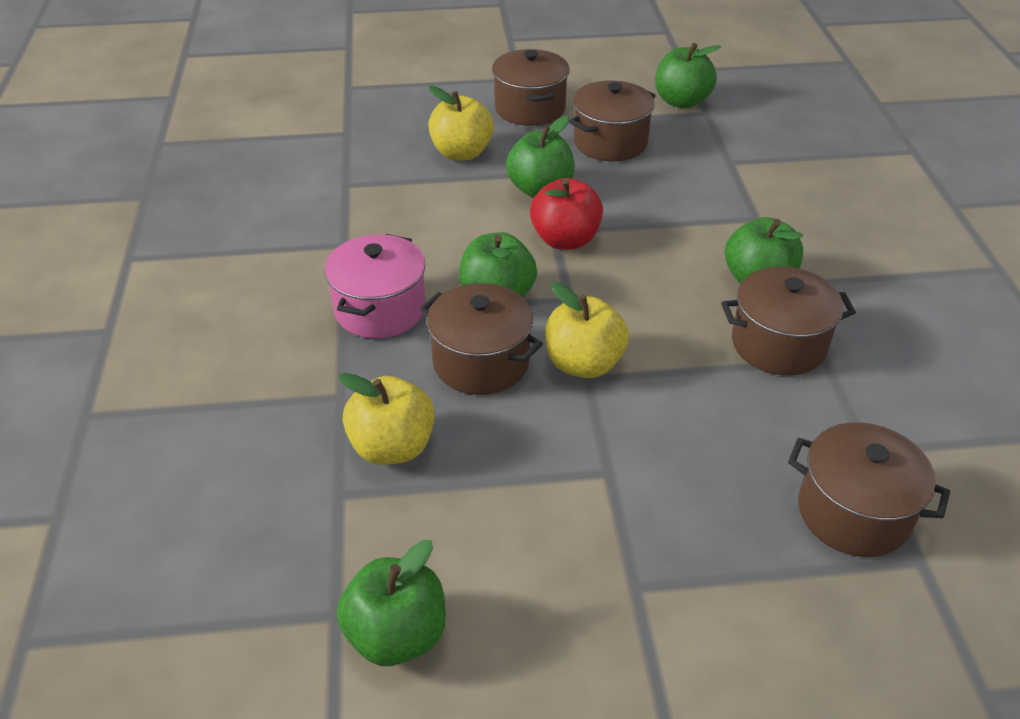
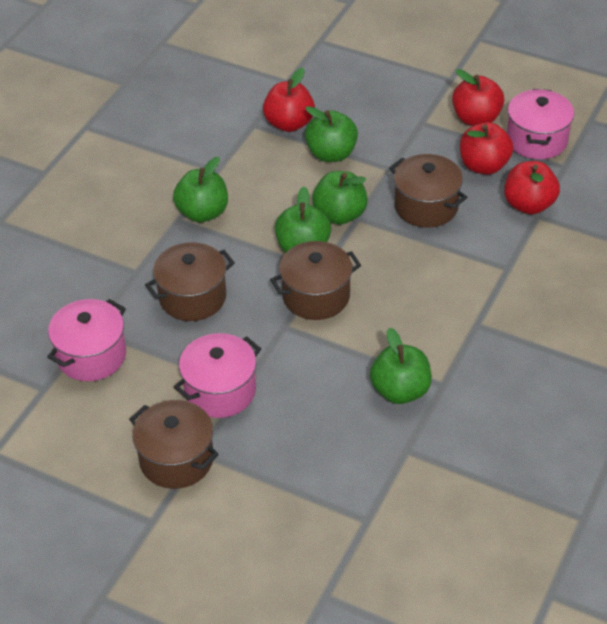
brown pot: [420,283,543,395] [492,49,569,126] [569,80,656,161] [721,267,856,376] [788,422,950,557] = 5 -> [129,400,219,489] [145,242,235,321] [270,241,361,320] [389,154,467,228] = 4
pink pot: [324,234,426,338] = 1 -> [47,299,126,381] [174,333,261,418] [507,89,574,159] = 3
red apple: [530,178,603,250] = 1 -> [263,68,315,132] [452,69,504,126] [460,122,513,175] [504,161,560,215] = 4
yellow apple: [338,373,435,465] [428,86,494,161] [545,282,629,378] = 3 -> none = 0

